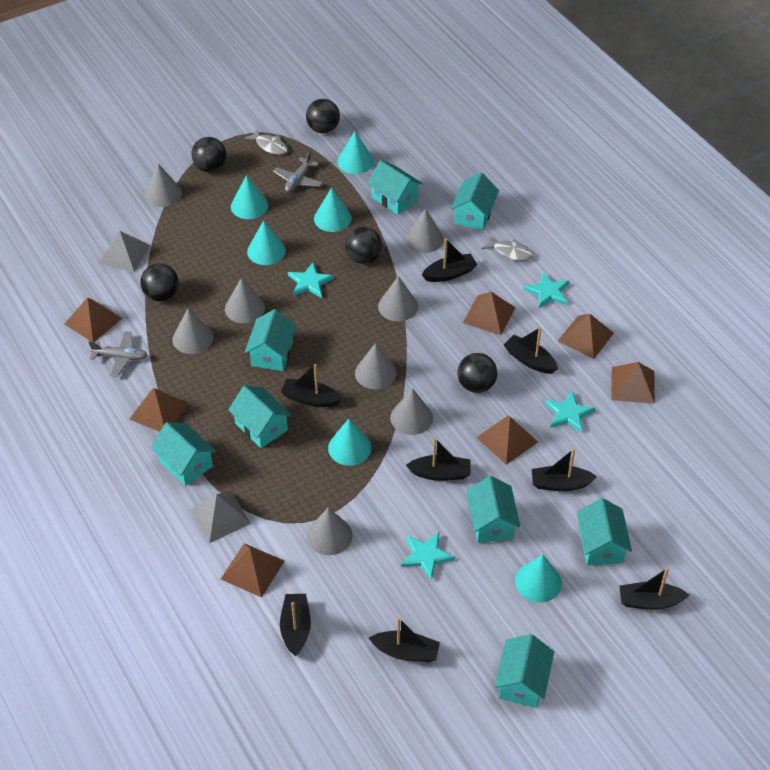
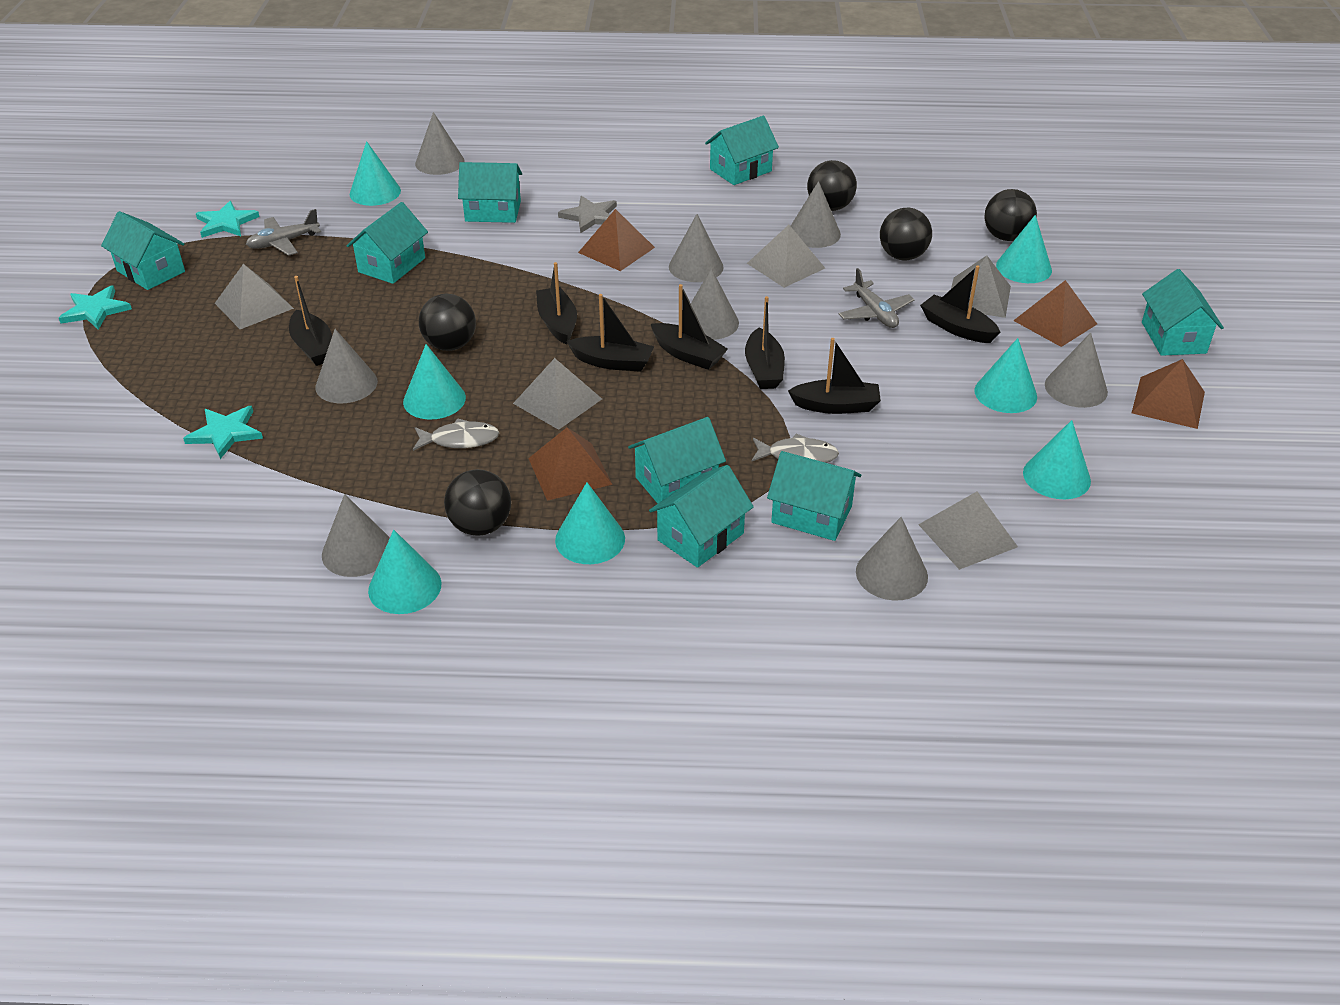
black boat: [280,594,311,656] [281,364,342,407] [369,617,440,662] [406,438,470,481] [422,238,478,282] [504,327,558,374] [532,448,597,491] [620,568,689,610] = 8 -> [289,276,332,366] [536,262,577,345] [566,294,654,372] [651,284,728,370] [745,296,785,389] [788,338,881,414] [920,266,1000,343] = 7
brown pyramid: [64,297,122,342] [129,388,189,432] [221,543,285,598] [463,292,516,335] [476,415,538,465] [558,314,614,359] [611,362,655,404] = 7 -> [528,428,613,501] [578,209,655,271] [1013,280,1097,347] [1132,359,1205,429] = 4
grey pyramid: [98,231,151,272] [190,491,251,543] = 2 -> [215,264,294,329] [513,358,602,430] [747,225,825,288] [918,491,1018,570] [951,256,1011,318] = 5
grey star: none = 0 -> [558,196,617,234] = 1
turquoise cone: [231,175,268,219] [247,220,286,265] [314,188,352,232] [328,419,372,466] [337,131,374,174] [515,555,562,603] = 6 -> [350,141,401,206] [368,530,441,614] [403,344,466,420] [555,482,625,564] [974,338,1037,413] [996,215,1052,283] [1023,420,1091,499] = 7
turquoise star: [288,263,334,298] [401,532,455,581] [524,272,569,308] [545,391,596,433] = 4 -> [59,285,132,330] [183,406,263,459] [196,201,260,238] = 3

